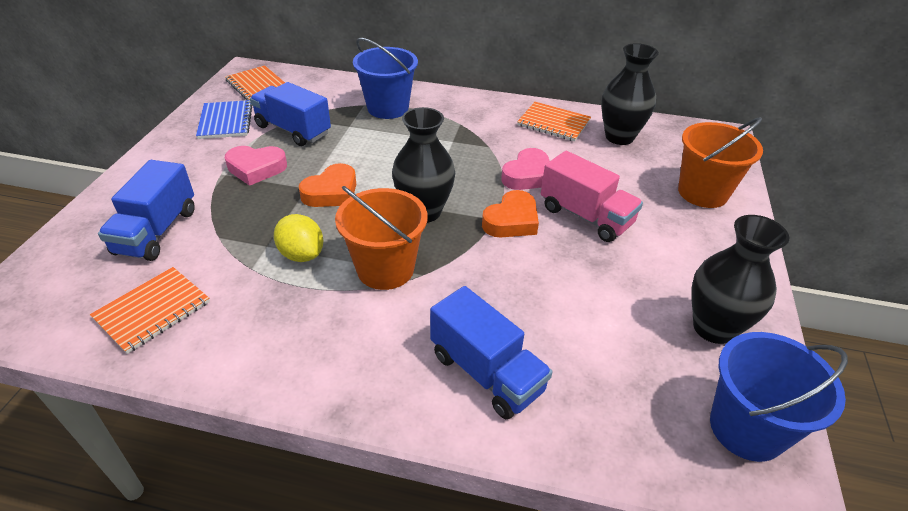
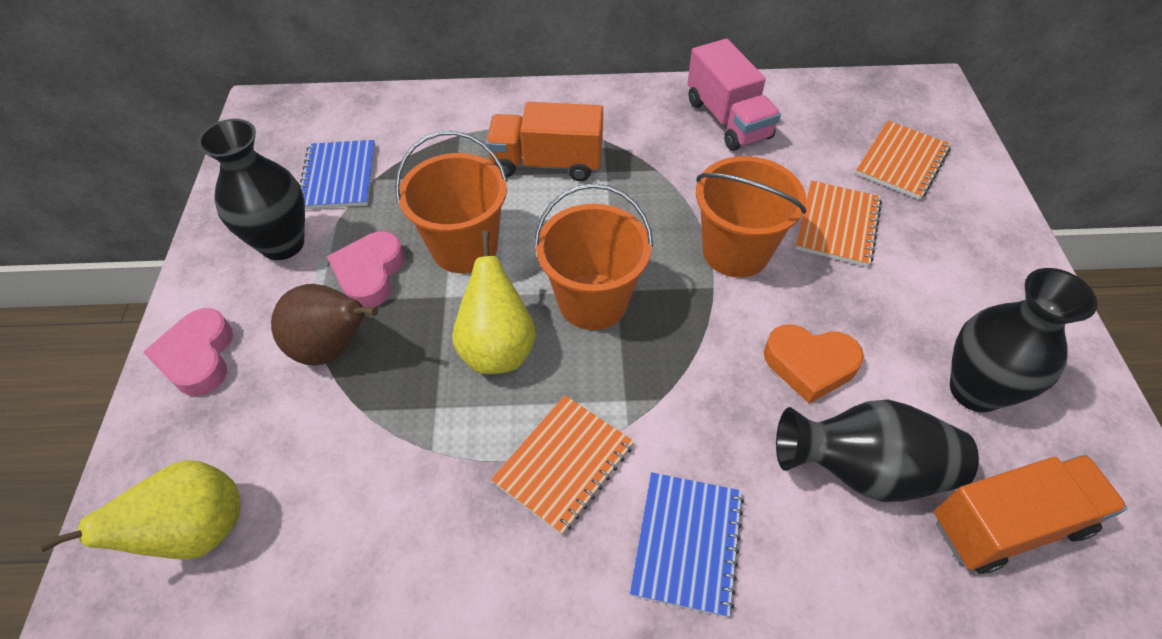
blue bucket: [353,38,418,119] [710,332,848,462] = 2 -> none = 0
blue notebook: [196,100,252,139] = 1 -> [300,140,375,209] [630,472,744,617] = 2
blue truck: [98,160,195,261] [250,82,331,146] [430,286,552,419] = 3 -> none = 0
brown pear: none = 0 -> [271,284,378,366] = 1
orange bucket: [335,186,428,290] [678,117,763,208] = 2 -> [395,131,508,273] [534,183,653,330] [696,156,806,278] = 3
orange heart: [299,163,356,207] [482,190,539,237] = 2 -> [764,325,864,403] = 1
orange truck: none = 0 -> [486,102,603,181] [934,455,1127,574] = 2
yellow lemon: [274,214,323,262] = 1 -> none = 0
yellow pear: none = 0 -> [39,460,240,559] [452,231,536,374] = 2

